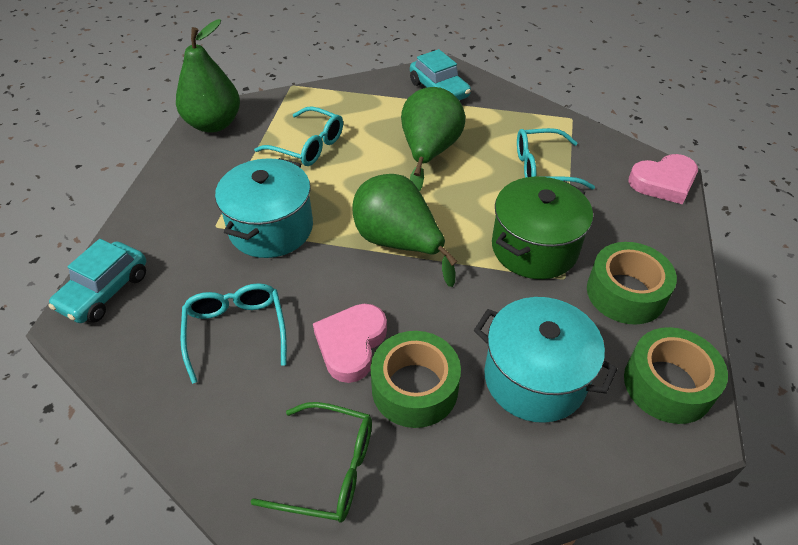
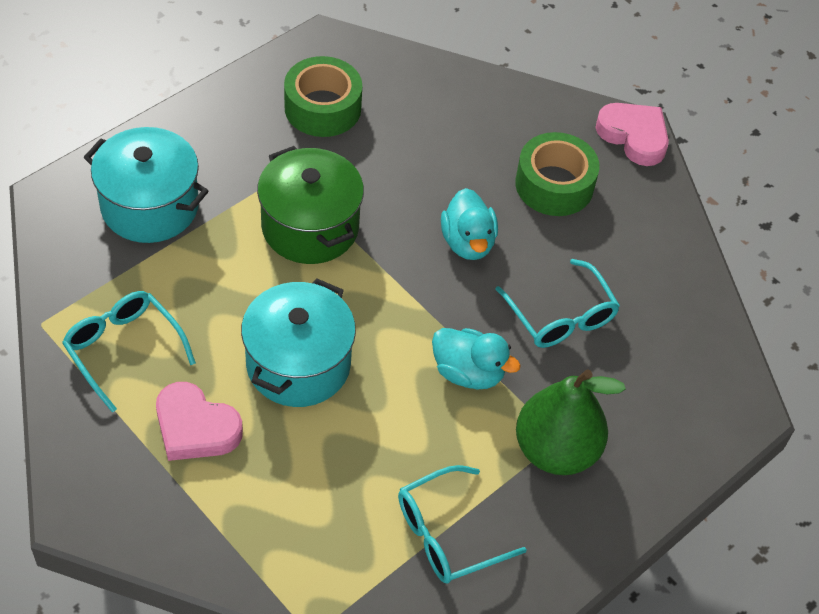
green glasses: [251,402,372,523] = 1 -> none = 0
green pear: [176,19,240,133] [352,174,458,287] [401,87,466,191] = 3 -> [516,369,626,475] = 1
green tape: [371,331,461,428] [587,242,677,324] [624,327,728,424] = 3 -> [284,56,362,137] [515,132,600,216] = 2
turquoise car: [48,239,146,323] [410,49,471,100] = 2 -> none = 0
turquoise duck: none = 0 -> [432,328,521,389] [441,188,498,260] = 2

